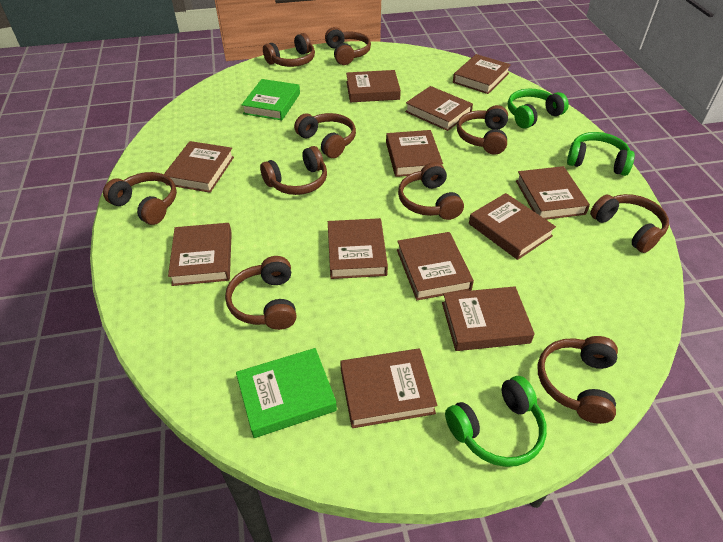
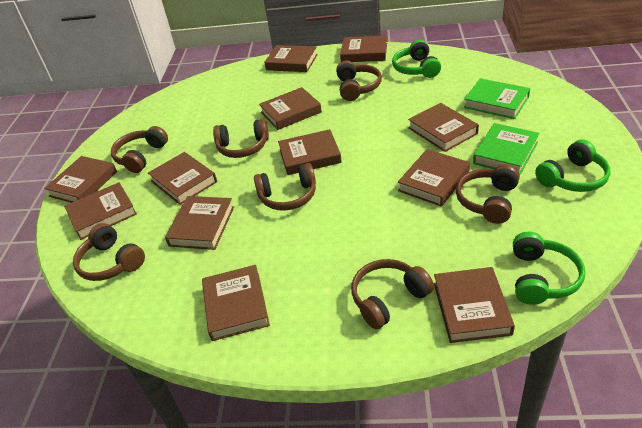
brown headphones: [103,172,177,225] [225,256,296,330] [260,146,327,195] [263,33,315,67] [294,113,356,158] [325,27,371,65] [398,162,464,220] [457,105,508,155] [538,336,618,424] [590,194,669,253] = 10 -> [73,223,145,281] [111,126,168,173] [213,119,269,158] [254,163,316,211] [336,60,382,101] [351,259,434,329] [456,164,520,224] = 7

